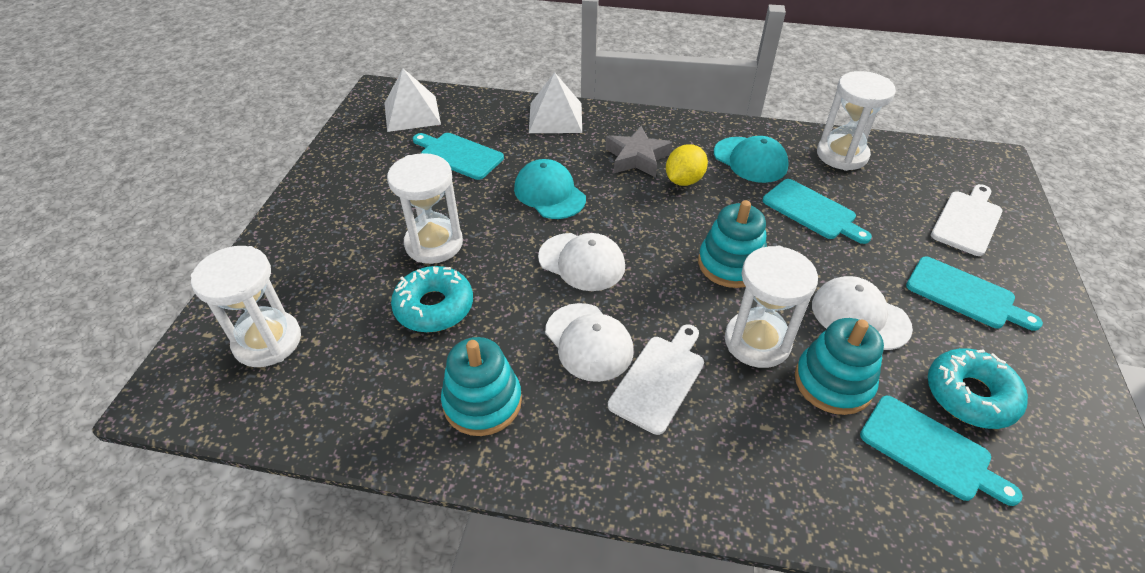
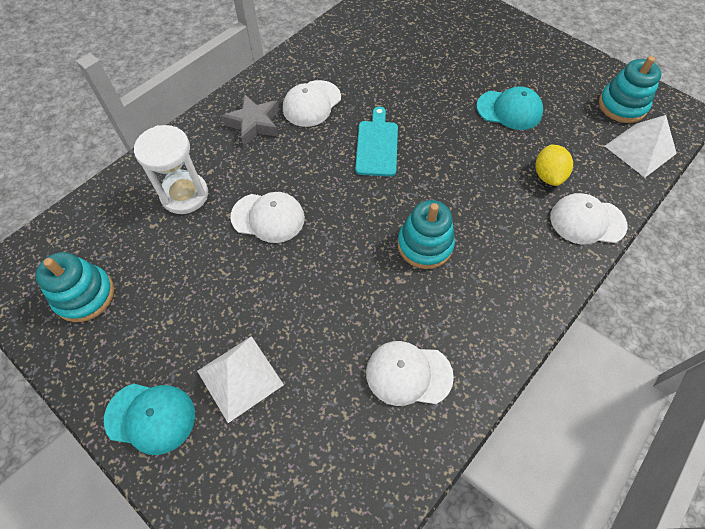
turquoise cutting board: [413,133,504,180] [763,179,872,244] [860,396,1022,506] [906,257,1043,331] = 4 -> [355,107,398,177] = 1
turquoise donut: [391,266,473,332] [928,348,1028,429] = 2 -> none = 0
white cap: [538,233,625,291] [545,303,633,382] [812,276,913,350] = 3 -> [230,192,305,243] [283,80,341,127] [366,341,454,406] [550,193,627,244] = 4
white cutting board: [608,324,704,435] [931,184,1003,256] = 2 -> none = 0
white hourglass: [191,246,301,367] [387,153,463,264] [725,246,818,368] [817,71,896,171] = 4 -> [134,125,208,214] = 1

